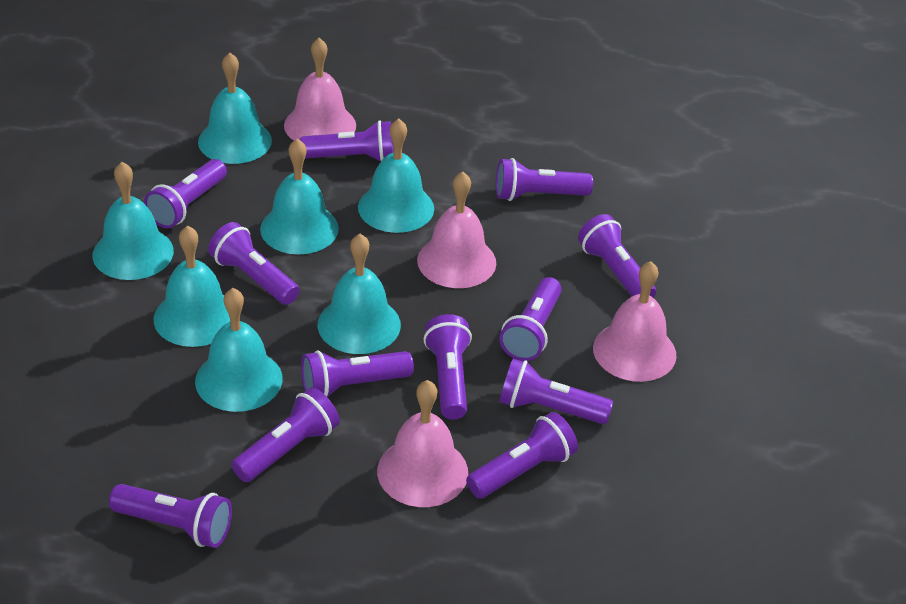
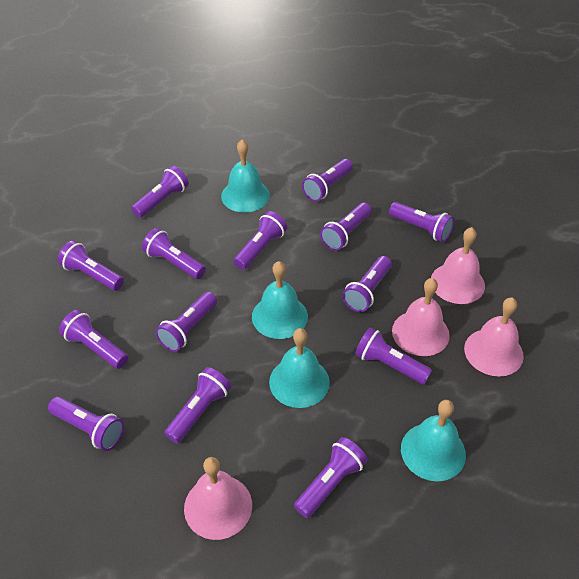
purple flashlight: [109,484,232,548] [144,159,227,228] [208,222,300,305] [231,387,340,482] [300,120,394,161] [301,351,414,397] [423,314,472,420] [466,412,578,499] [496,158,593,201] [499,277,562,361] [499,359,613,424] [578,214,656,298] = 12 -> [48,397,124,451] [57,241,124,291] [59,310,128,369] [131,166,189,218] [142,228,206,279] [155,292,217,352] [164,367,231,444] [234,211,287,270] [294,437,367,518] [302,159,353,201] [320,203,372,251] [342,256,392,312] [355,328,432,384] [389,202,454,242] = 14
turquoise bell: [92,162,174,280] [154,225,230,347] [195,288,282,412] [198,52,272,164] [260,139,339,254] [318,234,401,354] [358,119,434,233] = 7 -> [221,139,270,213] [252,261,308,339] [269,328,330,408] [401,400,466,481] = 4

